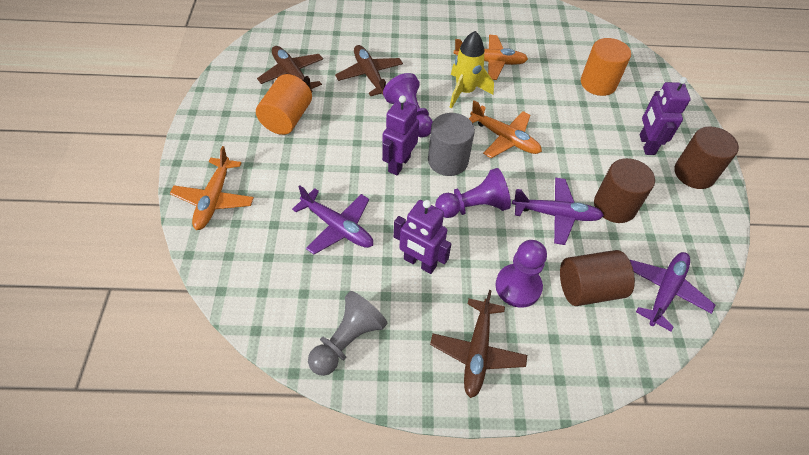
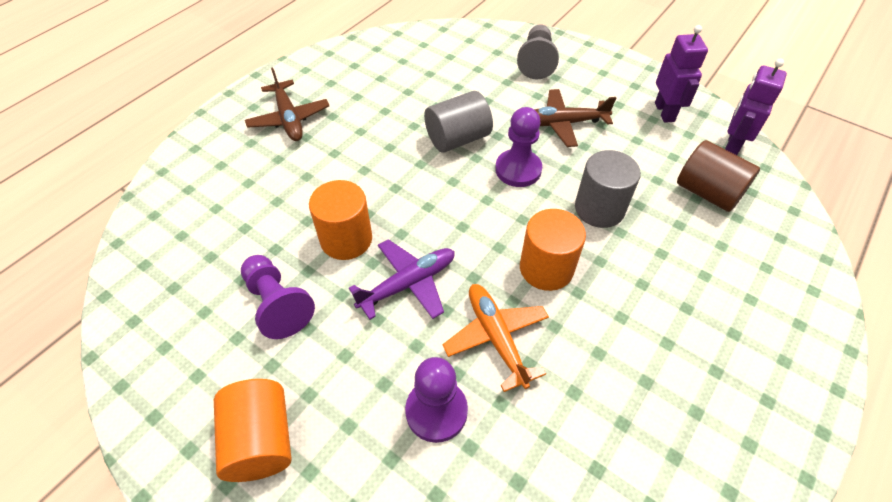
brown cylinder: [560,250,635,306] [594,158,655,223] [675,126,739,189] = 3 -> [677,140,760,212] = 1
brown plane: [257,46,323,92] [335,45,403,96] [430,290,527,398] = 3 -> [245,67,329,141] [534,89,616,147] = 2
grey cylinder: [428,113,475,176] = 1 -> [424,91,493,153] [575,150,641,228] = 2
orange cylinder: [256,74,312,135] [581,38,631,96] = 2 -> [214,379,291,482] [309,180,372,260] [520,209,586,291] = 3
orange plane: [170,146,254,230] [453,35,528,80] [469,100,542,158] = 3 -> [443,284,549,392] = 1
purple plane: [292,186,373,254] [512,178,604,245] [630,252,715,331] = 3 -> [349,239,455,320] = 1
purple robot: [382,95,419,176] [394,200,451,274] [640,77,691,155] = 3 -> [655,25,708,123] [725,58,787,155] = 2
yellow rocket: [449,31,494,109] = 1 -> none = 0

